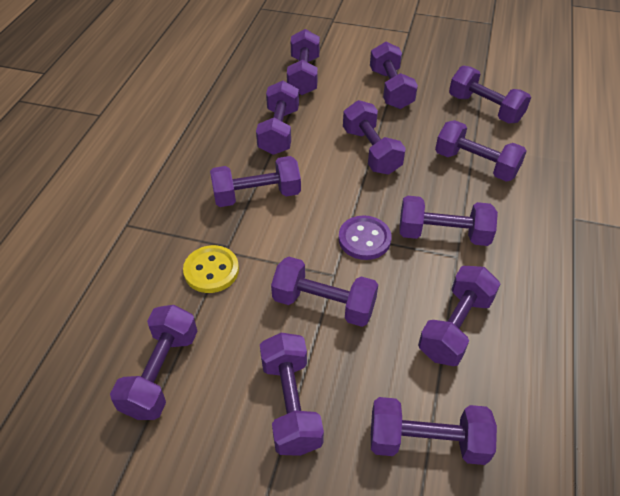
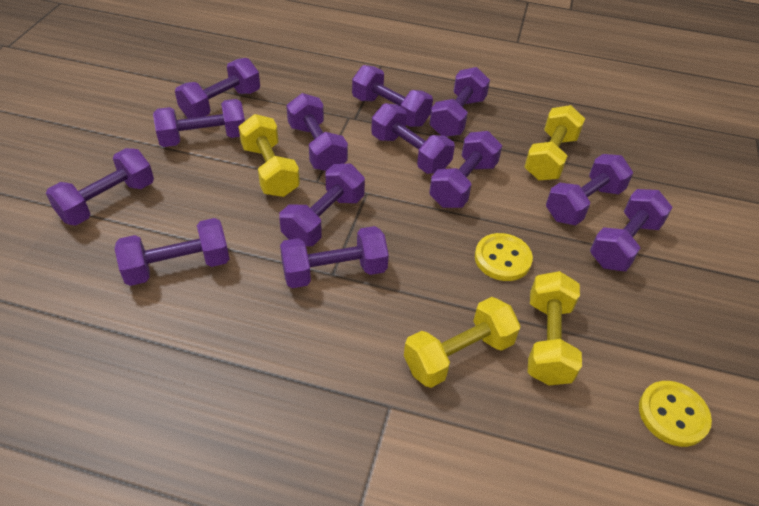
purple button: [339,216,391,260] = 1 -> none = 0
yellow button: [183,245,239,293] = 1 -> [475,233,533,281] [639,381,712,447] = 2
yellow dumbbell: none = 0 -> [238,114,300,197] [404,297,521,388] [524,105,585,180] [528,271,582,385] = 4

